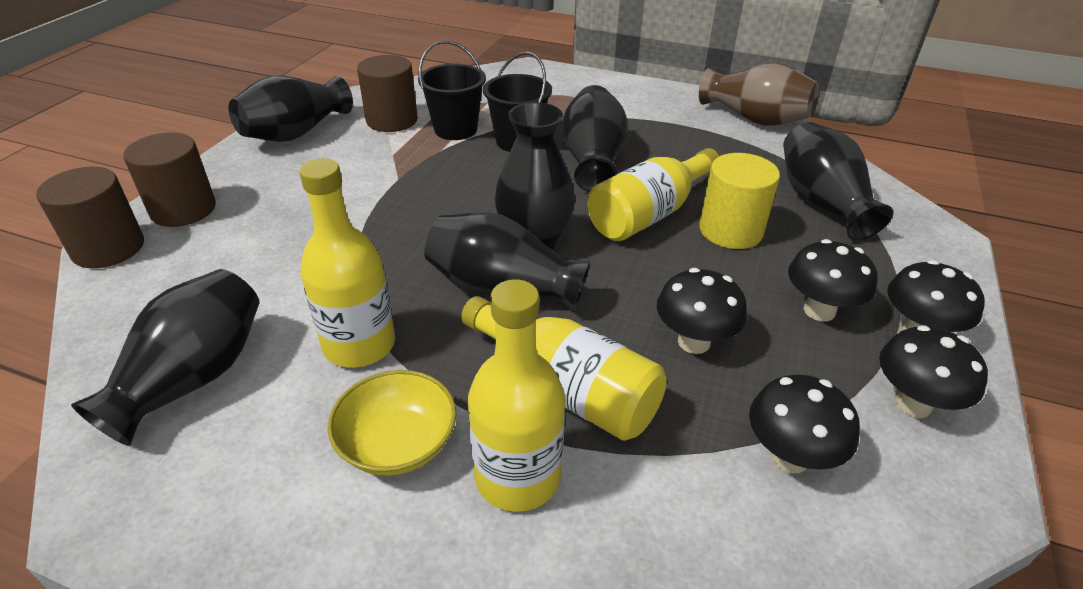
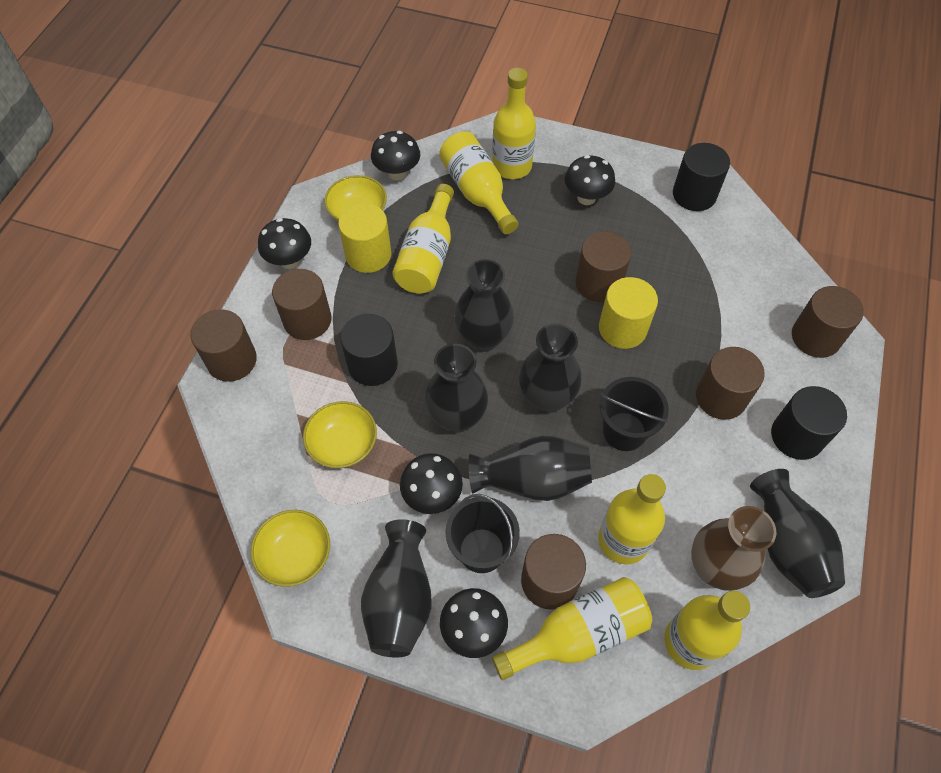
black cylinder: none = 0 -> [340,314,398,386] [673,143,730,211] [771,386,847,460] = 3
brown cylinder: [36,167,144,268] [123,133,216,227] [357,55,418,132] = 3 -> [191,309,257,382] [272,269,332,340] [521,534,586,610] [576,232,631,302] [696,347,765,420] [792,286,864,358] = 6
yellow bottle: [299,158,395,368] [461,296,667,441] [468,280,565,512] [588,148,719,241] = 4 -> [392,184,454,294] [439,131,519,234] [492,68,536,179] [492,577,652,680] [598,474,666,564] [664,591,750,670] = 6
yellow bowl: [328,370,456,476] = 1 -> [251,510,330,587] [303,401,377,468] [324,175,387,222] = 3
yellow cylinder: [699,153,780,249] = 1 -> [338,203,391,273] [599,277,658,349] = 2

